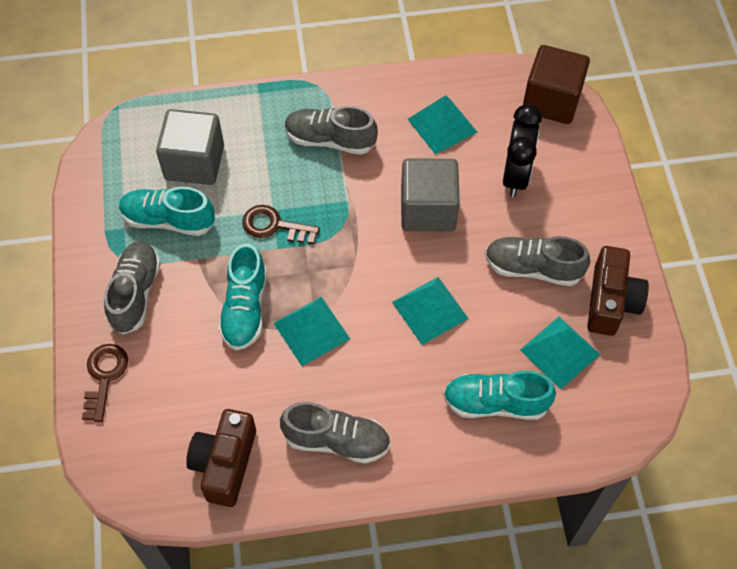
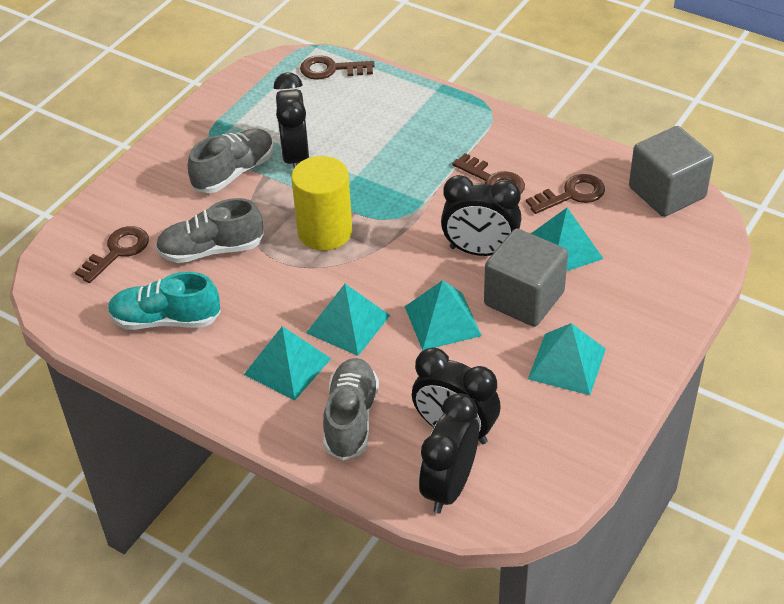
black clock: [503,104,542,197] = 1 -> [274,72,309,168] [412,347,501,444] [419,393,479,514] [441,175,521,256] = 4
brown camera: [186,409,256,507] [587,246,649,336] = 2 -> none = 0
brown cube: [523,45,590,124] = 1 -> none = 0
brown key: [82,344,128,422] [242,205,320,244] = 2 -> [75,226,149,283] [300,55,375,80] [452,153,525,195] [526,174,605,214] = 4
grey shoe: [104,241,161,335] [280,402,391,464] [285,106,378,155] [485,236,590,286] = 4 -> [155,198,264,263] [188,129,274,193] [323,358,379,461] = 3
turquoise pyramid: [274,297,350,366] [392,277,469,345] [408,95,477,155] [520,317,600,389] = 4 -> [244,326,331,400] [306,284,390,356] [405,280,482,351] [528,323,606,395] [531,208,604,271] = 5
turquoise shoe: [119,187,215,236] [218,243,267,350] [443,371,556,420] = 3 -> [108,272,221,330] = 1
yellow cylinder: none = 0 -> [291,156,352,251] = 1

